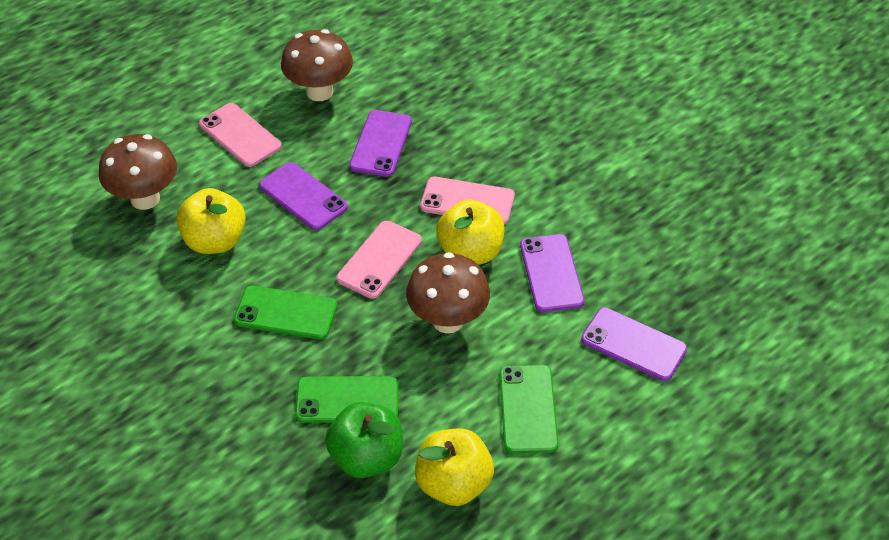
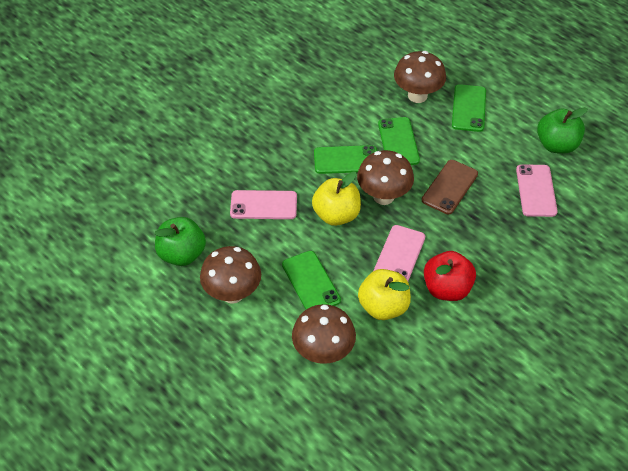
brown mushroom: [99,134,177,210] [281,29,353,101] [406,252,490,333] = 3 -> [200,246,261,304] [292,304,356,364] [357,150,414,205] [394,51,446,103] = 4
brown phone: none = 0 -> [422,160,478,214] = 1
green apple: [325,402,403,478] = 1 -> [155,217,206,266] [537,107,588,154] = 2
green phone: [234,286,337,339] [295,376,398,423] [499,365,559,453] = 3 -> [282,251,341,309] [314,145,377,174] [378,117,420,165] [452,84,486,132] = 4
purple phone: [259,162,348,230] [349,110,412,177] [520,234,584,312] [581,307,687,381] = 4 -> none = 0
red apple: none = 0 -> [424,251,476,301] = 1
yellow apple: [177,188,246,254] [415,429,494,506] [436,199,504,265] = 3 -> [312,171,361,226] [358,269,411,320] = 2

